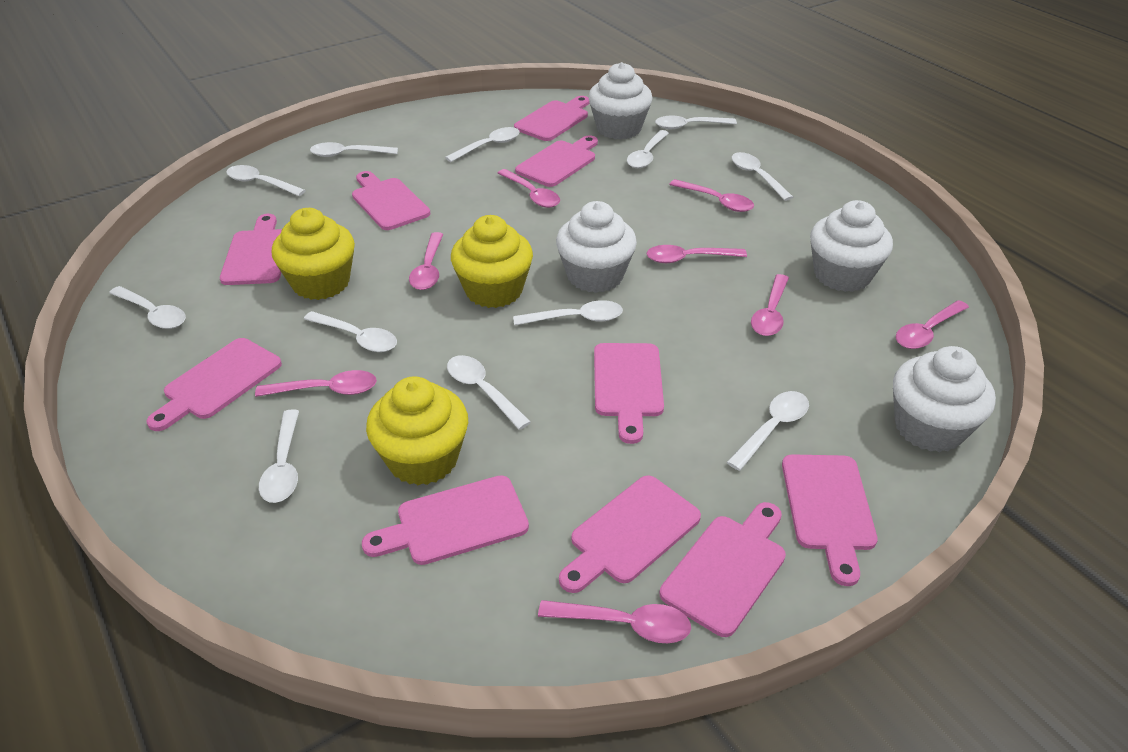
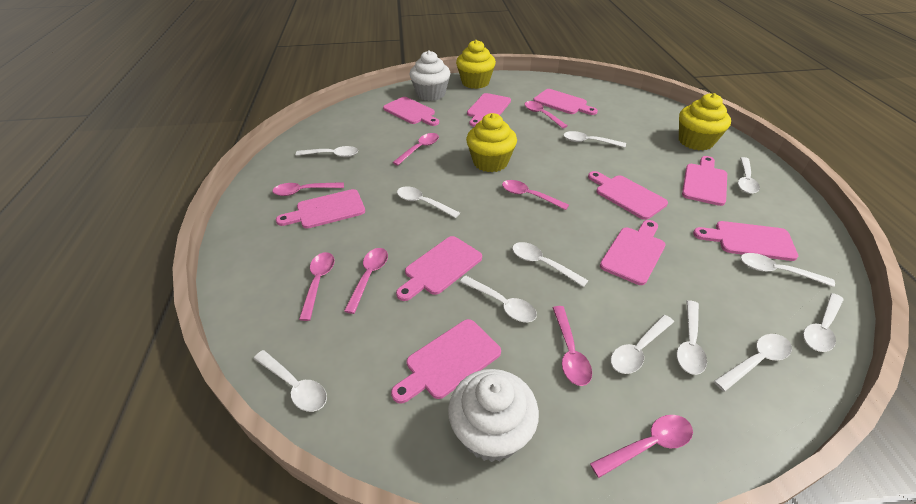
white cupcake: [556,201,637,293] [588,62,653,139] [810,200,893,292] [893,346,996,452] = 4 -> [409,50,450,101] [448,369,539,462] = 2

